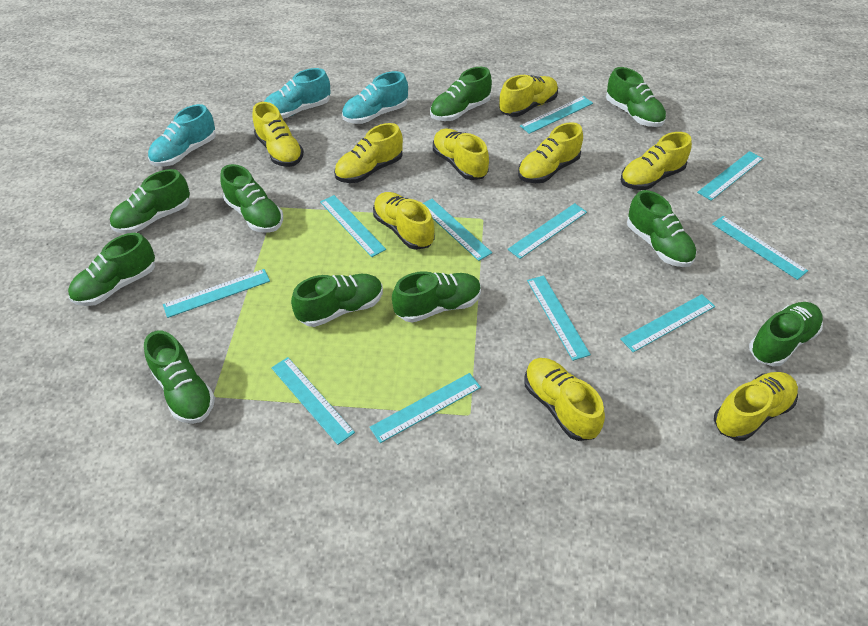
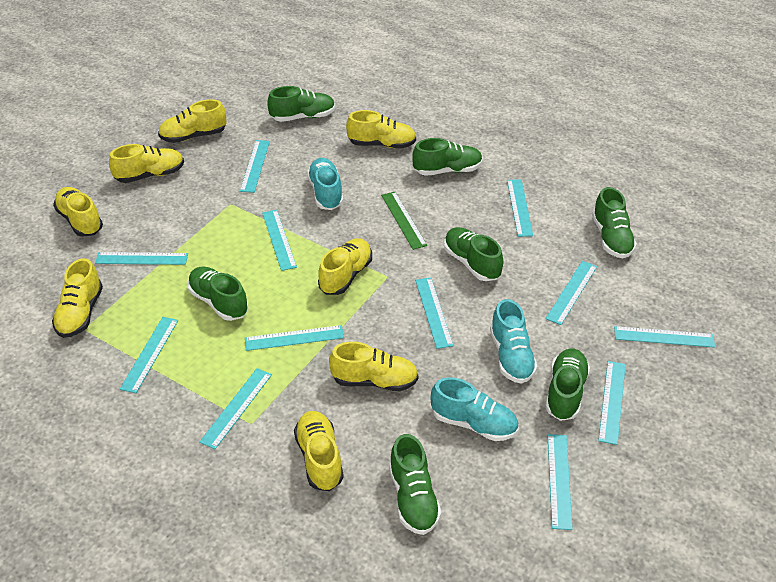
green ruler: none = 0 -> [381,192,427,250] = 1
green shoe: [68,233,155,306] [110,169,190,234] [144,331,215,424] [220,164,283,233] [291,274,383,327] [392,271,481,323] [430,67,492,121] [606,67,666,127] [627,190,696,267] [749,302,823,366] = 10 -> [188,266,248,321] [267,86,335,122] [389,434,441,535] [412,138,483,176] [444,227,503,281] [546,348,590,421] [592,187,637,258] = 7
turquoise ruler: [163,269,270,318] [271,357,355,445] [320,195,386,257] [370,373,481,443] [423,199,492,261] [507,203,587,259] [520,96,593,134] [527,275,591,361] [620,294,715,352] [697,151,763,201] [712,216,808,280] = 11 -> [95,252,188,265] [120,317,178,393] [199,368,272,449] [240,140,270,193] [245,325,344,351] [262,210,297,271] [415,277,454,349] [507,179,533,237] [546,261,597,325] [547,434,573,530] [598,361,626,445] [614,326,715,348] = 12
yellow shoe: [252,102,304,167] [334,123,403,183] [373,192,435,250] [433,129,489,180] [499,75,558,117] [518,122,583,183] [524,358,605,441] [621,132,692,190] [714,372,798,441] = 9 -> [52,258,103,338] [53,187,103,237] [109,144,184,183] [158,99,226,143] [294,411,344,491] [318,238,372,295] [329,342,418,391] [346,110,416,149] = 8

